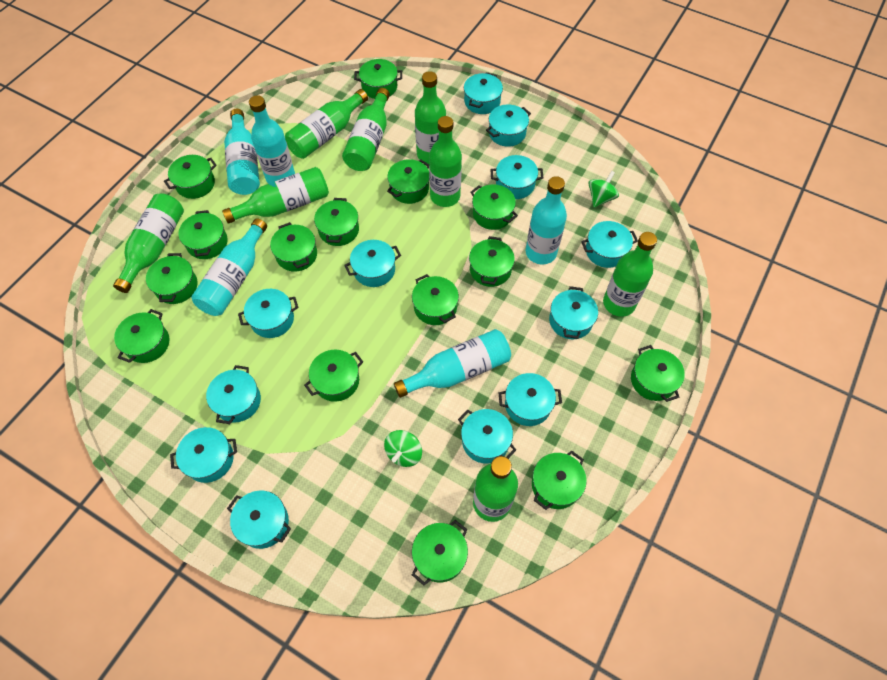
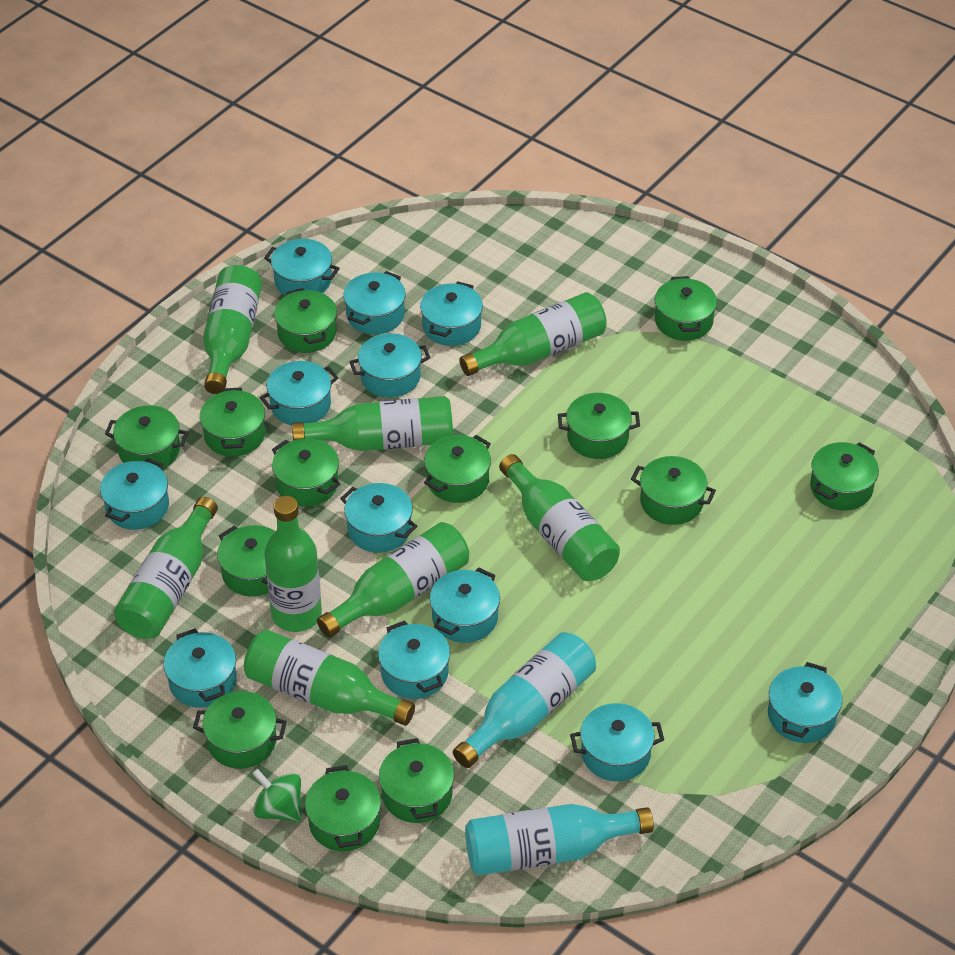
green pot: [114,309,170,363] [146,253,198,304] [164,155,217,199] [178,210,228,259] [270,222,317,272] [304,350,363,402] [314,198,359,246] [354,59,402,99] [387,159,429,204] [412,274,459,325] [412,520,468,586] [469,236,515,287] [470,184,518,230] [532,450,587,510] [631,345,685,402] = 15 -> [105,405,189,469] [193,691,287,769] [199,388,265,457] [217,525,275,597] [272,438,340,506] [274,288,337,353] [305,765,381,851] [379,738,454,823] [424,435,491,503] [558,393,640,459] [631,456,716,525] [655,276,717,341] [810,442,879,510] = 13
green spinning top: [384,430,422,467] [588,171,619,208] = 2 -> [252,769,301,822] = 1
turquoise bottle: [191,218,267,316] [224,109,260,195] [249,95,295,184] [394,329,511,398] [525,176,567,264] = 5 -> [453,632,596,768] [465,804,654,876] = 2

